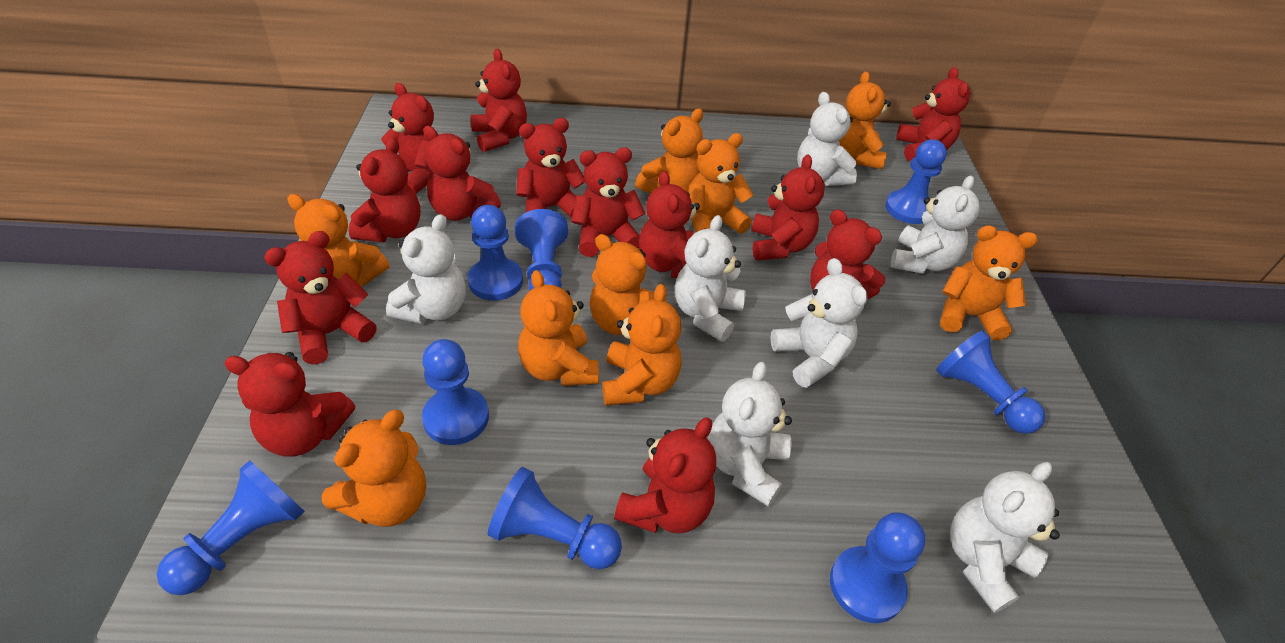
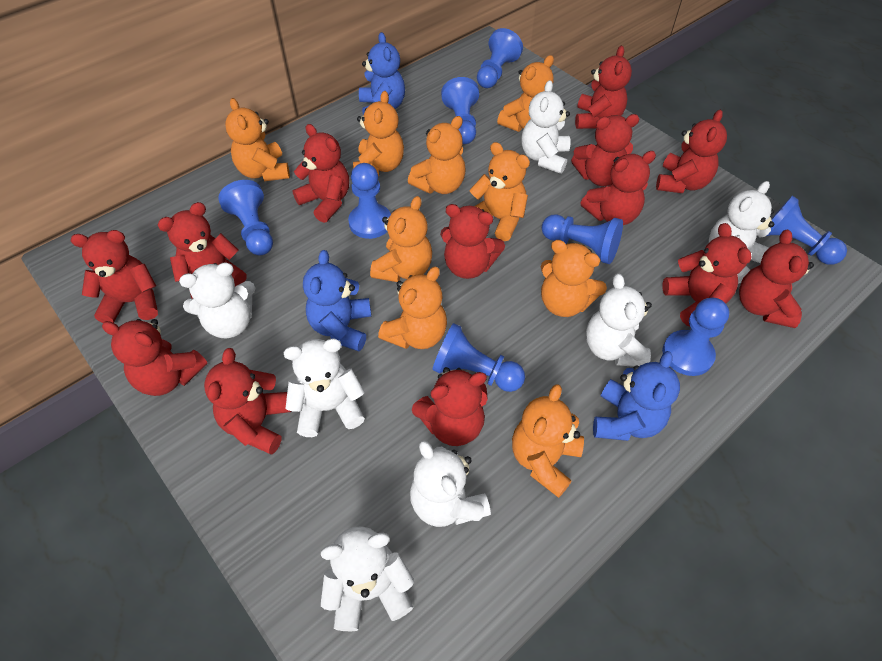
blue teddy bear: none = 0 -> [303,250,371,351] [359,32,405,115] [593,351,680,441] = 3

